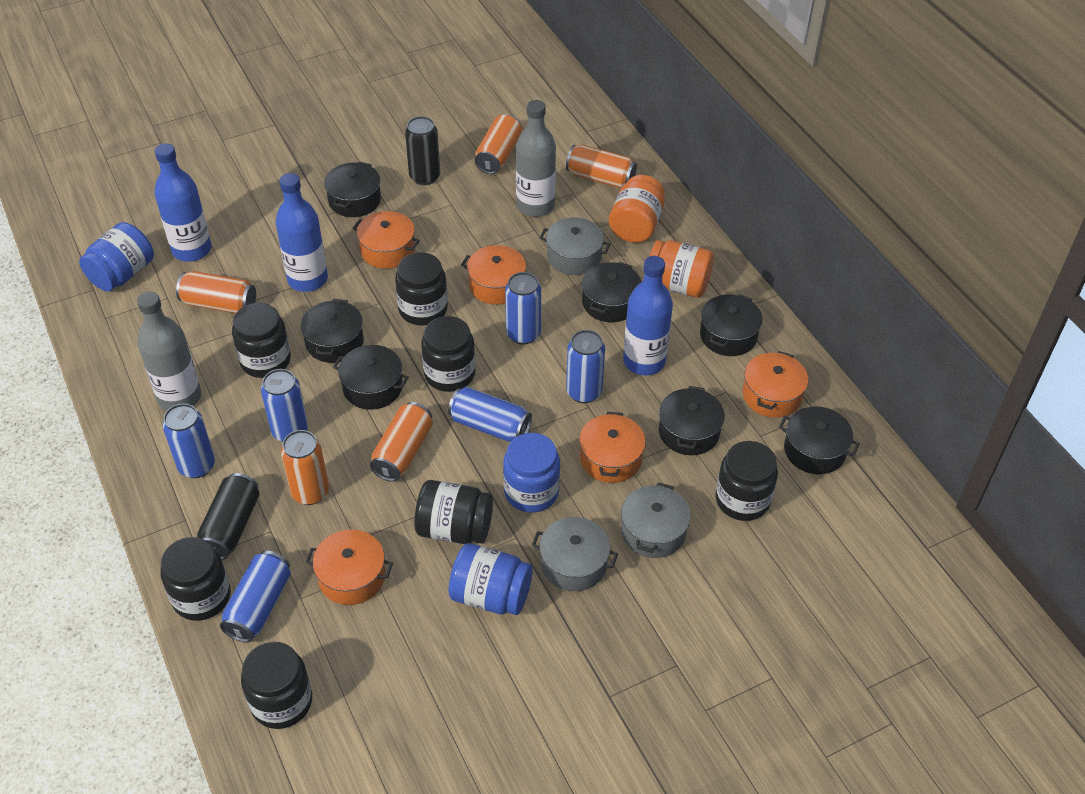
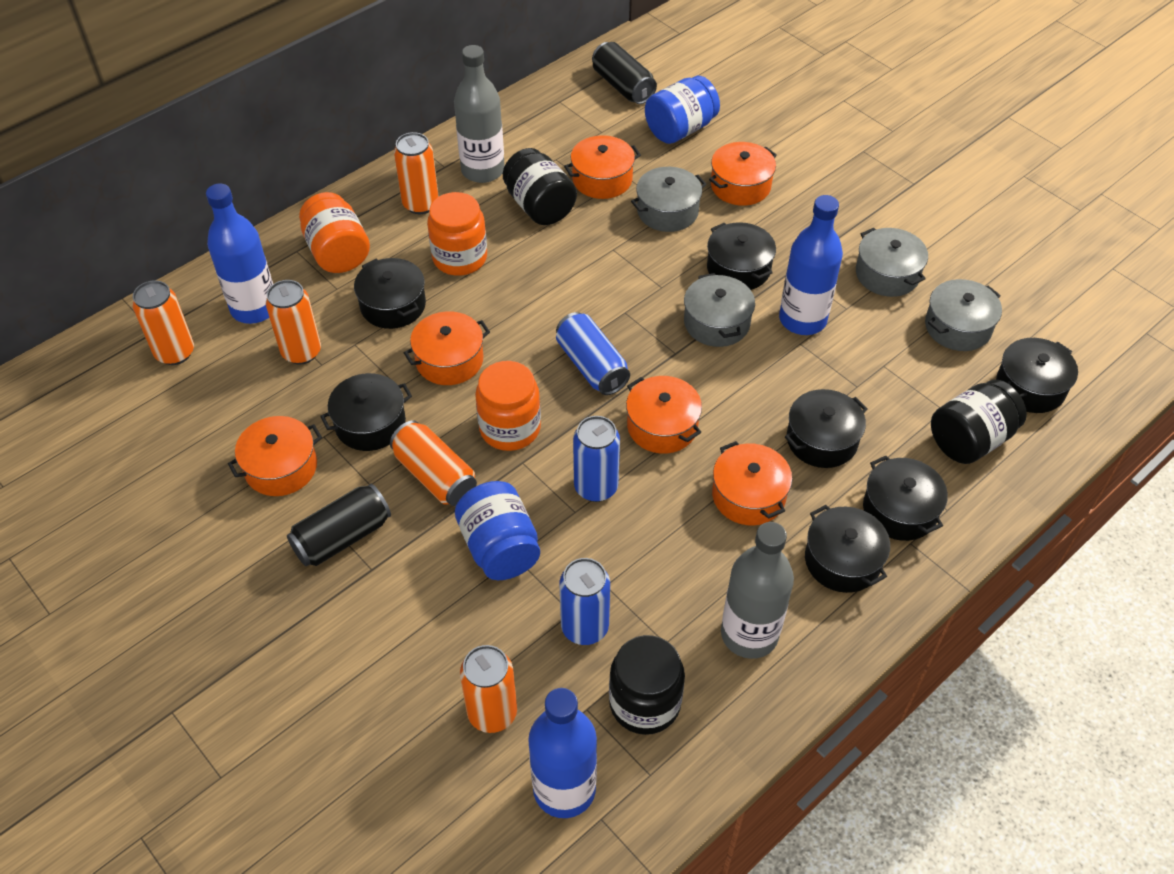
black jar: [161,537,231,621] [232,303,291,378] [241,642,312,729] [395,252,448,326] [415,480,493,544] [421,316,475,392] [716,441,778,521] = 7 -> [503,148,577,225] [609,635,685,735] [931,380,1027,464] = 3
blue can: [163,403,215,478] [220,551,291,643] [261,369,308,442] [448,386,532,442] [505,272,541,344] [566,330,605,403] = 6 -> [556,312,630,395] [559,558,610,645] [573,416,620,502] = 3
blue jar: [79,222,154,292] [449,543,533,615] [503,433,560,513] = 3 -> [455,481,540,580] [645,76,720,144] = 2
grey pot: [532,517,618,591] [540,217,610,275] [621,482,691,558] = 3 -> [631,167,707,232] [684,273,755,347] [856,228,928,297] [925,279,1002,351] = 4
orange jar: [609,175,665,243] [649,240,714,298] = 2 -> [299,192,370,273] [427,192,487,276] [475,361,541,451] = 3
orange pot: [305,530,393,605] [353,211,420,269] [461,245,526,305] [579,412,646,483] [743,351,808,418] = 5 -> [228,416,322,496] [404,311,490,385] [564,135,641,199] [626,376,702,454] [709,142,777,206] [712,441,792,526] = 6

